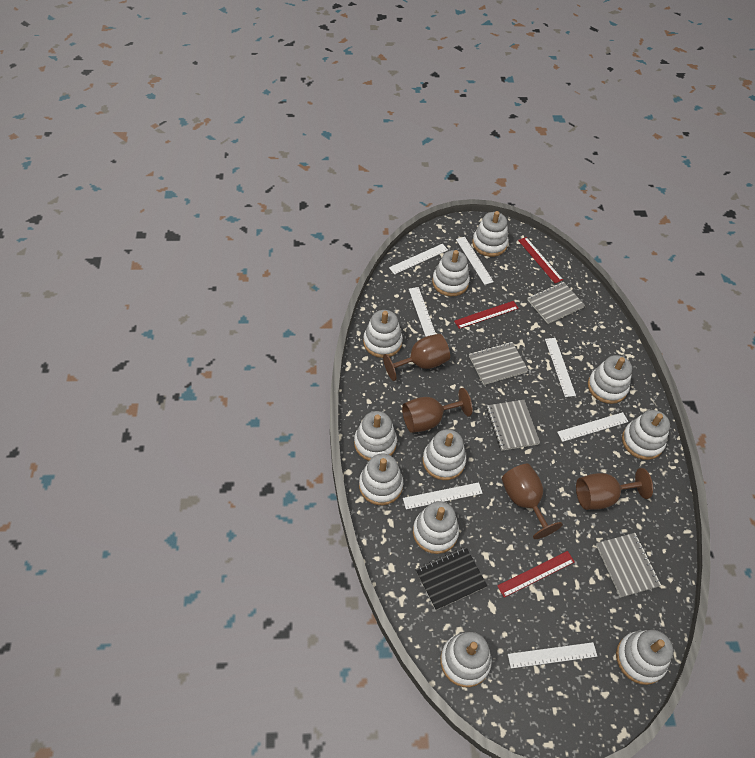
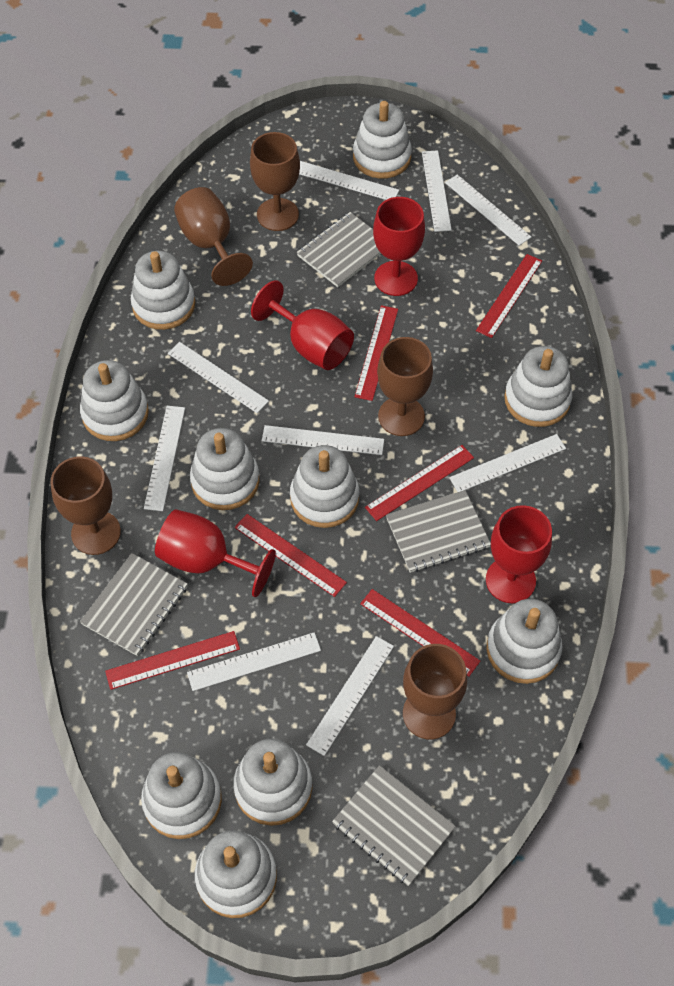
black notebook: [415,547,487,610] = 1 -> none = 0
brown goblet: [383,334,450,381] [402,388,473,433] [502,464,563,539] [576,468,653,510] = 4 -> [51,456,121,555] [174,187,253,286] [250,132,300,231] [377,337,433,436] [403,644,467,739] = 5
red goblet: none = 0 -> [155,509,276,597] [251,280,354,370] [373,197,425,296] [486,505,552,603] = 4
red ruler: [454,301,519,329] [497,551,575,598] [518,237,563,283] = 3 -> [105,631,240,690] [235,514,347,597] [354,305,398,401] [360,589,480,677] [365,445,474,521] [476,254,542,338] = 6
white ruler: [389,244,448,275] [403,482,483,509] [409,287,436,336] [456,237,494,285] [508,642,597,668] [545,338,576,397] [557,412,629,442] = 7 -> [144,406,185,511] [168,342,269,413] [187,632,321,691] [262,425,384,455] [299,161,399,200] [306,636,394,756] [422,150,452,232] [445,174,531,246] [449,434,566,492] = 9
white stacking toy: [354,411,397,461] [359,454,403,505] [363,310,403,358] [413,501,459,554] [422,429,466,480] [432,250,470,296] [440,632,492,687] [472,211,509,257] [588,355,632,404] [616,630,673,685] [622,410,670,460] = 11 -> [80,360,149,441] [131,251,195,330] [141,752,222,839] [190,428,260,510] [195,830,277,918] [233,739,312,826] [290,445,359,528] [353,101,412,179] [486,599,562,684] [504,346,572,427] = 10

